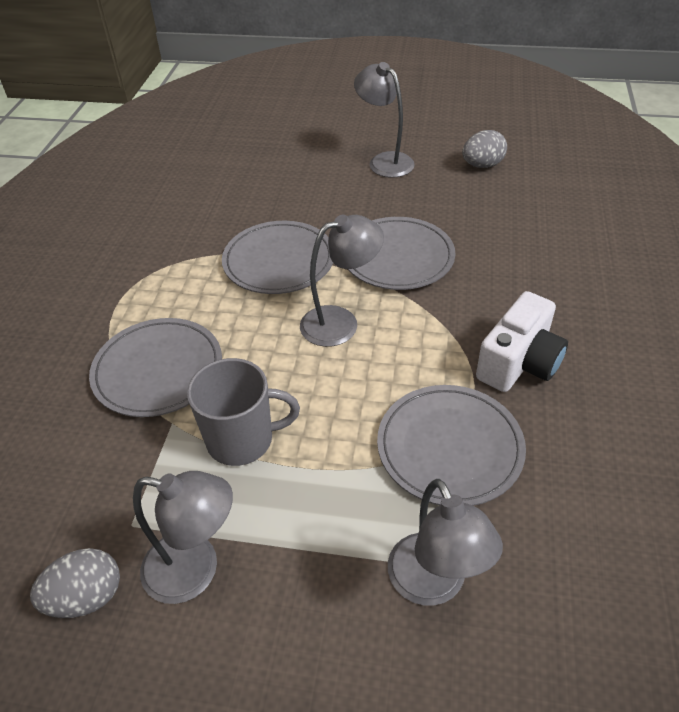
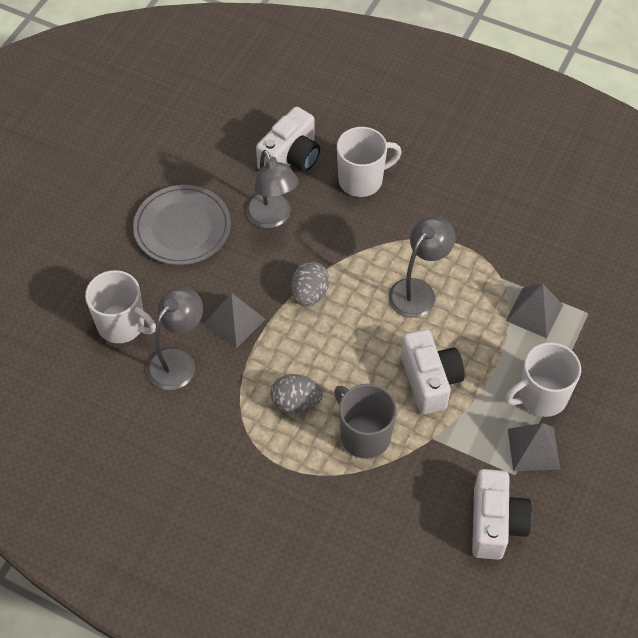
grey lamp: [133,471,233,604] [300,215,384,347] [354,62,415,178] [388,479,503,606] = 4 -> [147,287,203,390] [246,150,299,228] [388,217,455,318] = 3
grey plate: [89,318,222,417] [222,221,333,294] [348,217,455,290] [377,385,526,506] = 4 -> [133,185,231,265] = 1
grey pyramid: none = 0 -> [204,293,266,349] [506,283,563,338] [508,423,560,471] = 3
white camera: [476,291,568,392] = 1 -> [256,106,320,172] [401,329,465,414] [472,469,532,560] = 3
white mug: none = 0 -> [85,270,156,343] [337,127,402,197] [505,342,581,417] = 3

